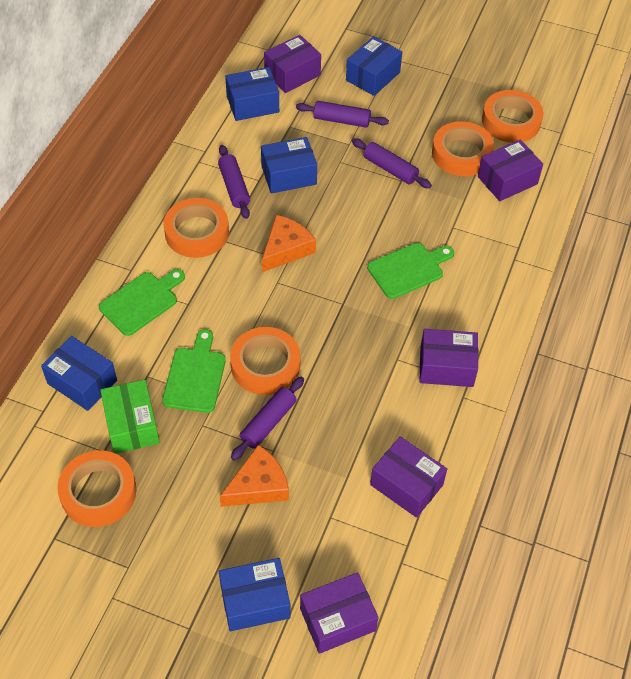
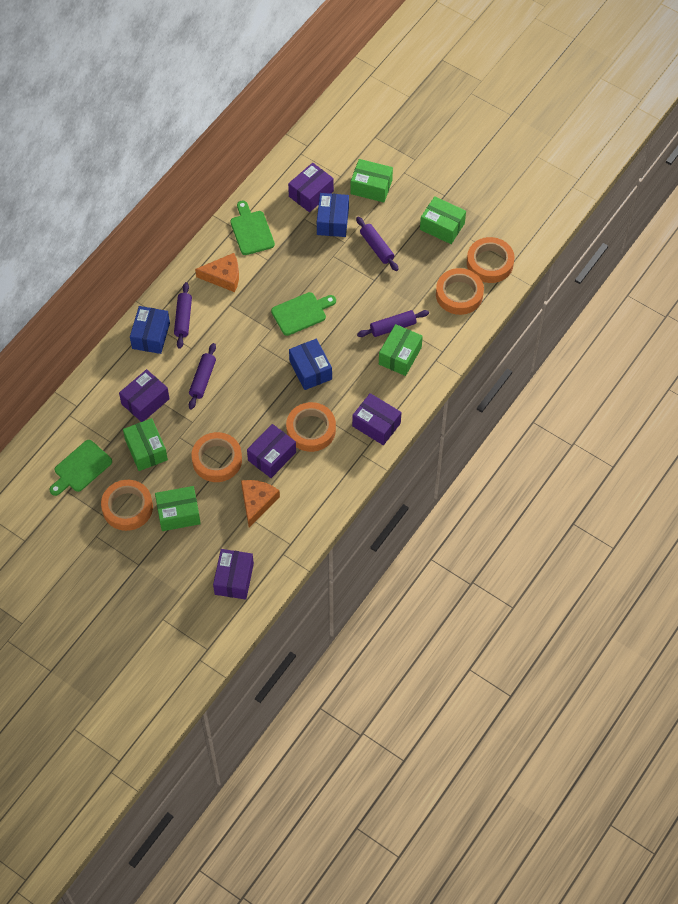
blue box: [41,336,117,411] [219,558,290,631] [225,67,279,121] [261,137,317,194] [346,36,402,96] = 5 -> [130,306,170,354] [289,339,332,390] [317,193,349,237] = 3
green box: [100,379,160,454] = 1 -> [123,418,168,471] [155,486,201,531] [351,159,393,202] [379,324,423,376] [420,196,466,244] = 5

